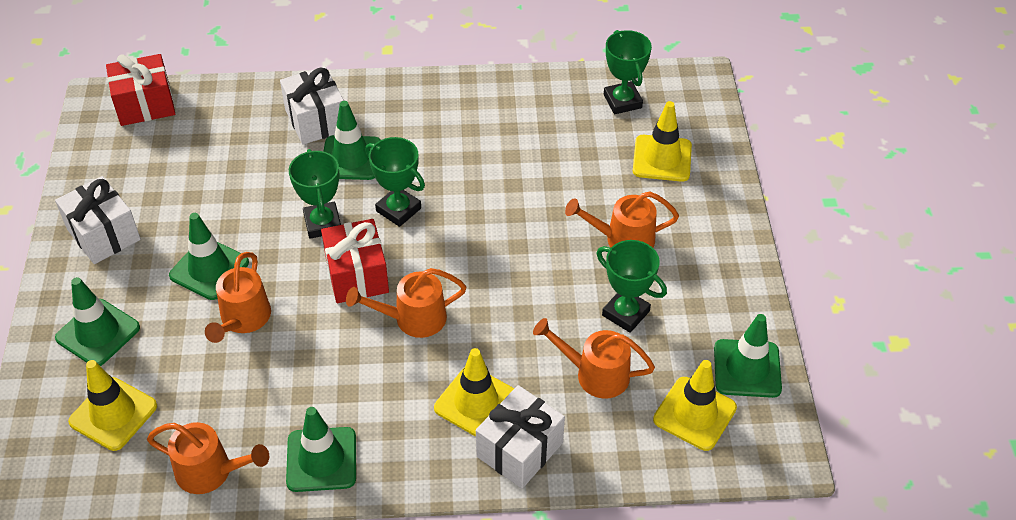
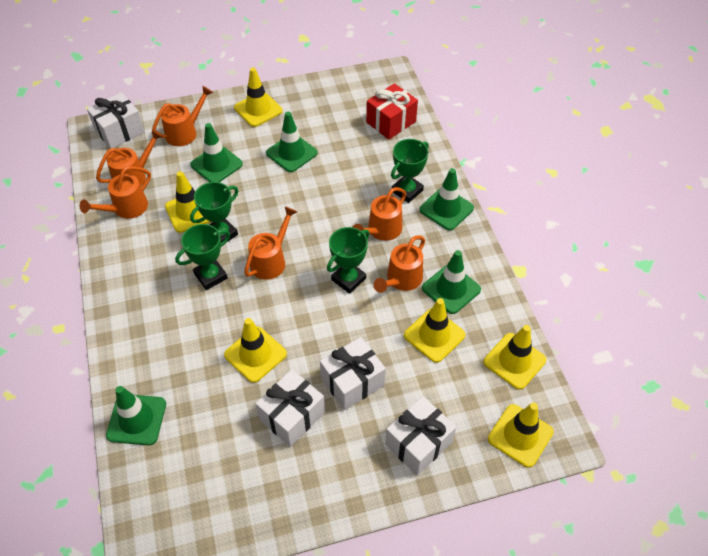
orange watering can: [147,422,269,494] [205,252,271,343] [346,268,466,338] [533,318,655,399] [565,191,679,247] = 5 -> [80,166,151,219] [96,129,163,186] [152,86,213,146] [244,206,297,280] [353,187,406,241] [373,235,425,293] = 6
red gift: [106,54,175,126] [321,219,389,303] = 2 -> [366,83,418,140] = 1
white gift: [55,176,141,264] [280,66,344,145] [476,385,565,489] = 3 -> [87,92,145,149] [255,369,325,447] [320,337,386,410] [385,396,456,476] = 4
yellow traffic cone: [68,360,157,451] [434,348,514,437] [633,101,692,182] [653,360,737,451] = 4 -> [165,171,210,233] [224,318,287,383] [234,67,283,127] [404,298,465,363] [484,325,546,390] [488,403,554,468] = 6

